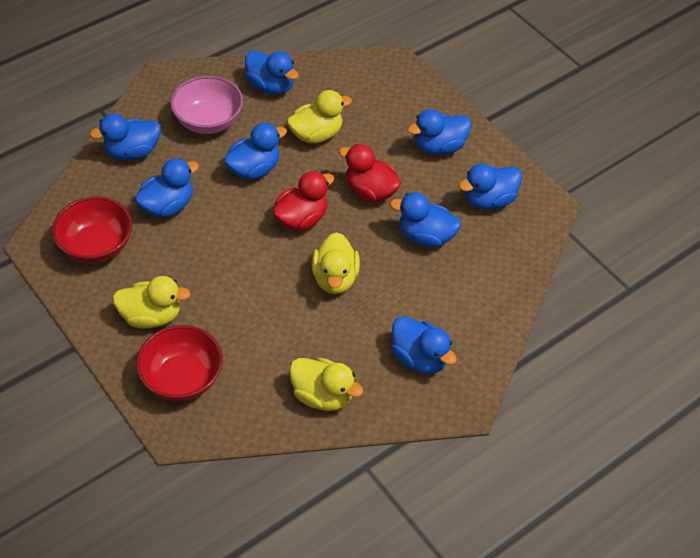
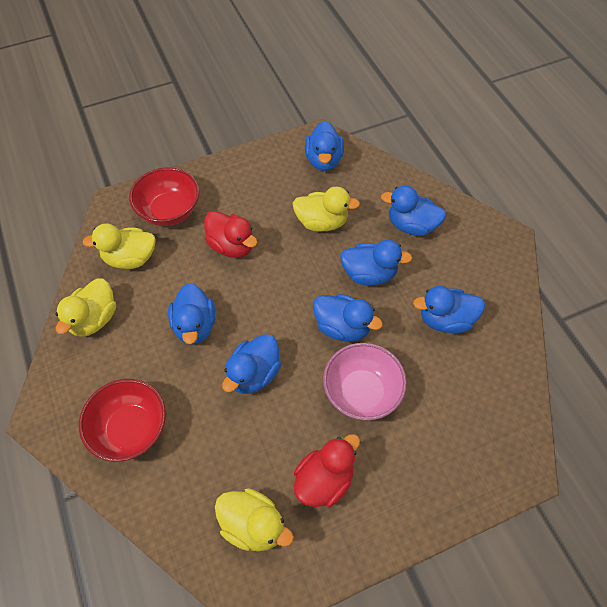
blue duck: [90,114,161,160] [135,158,199,217] [223,123,287,180] [245,50,299,95] [390,192,461,247] [391,316,457,374] [407,109,472,155] [459,164,522,210] = 8 -> [168,283,215,345] [222,334,281,394] [305,121,344,171] [313,294,383,342] [340,240,412,286] [381,186,446,236] [413,286,485,333] = 7

